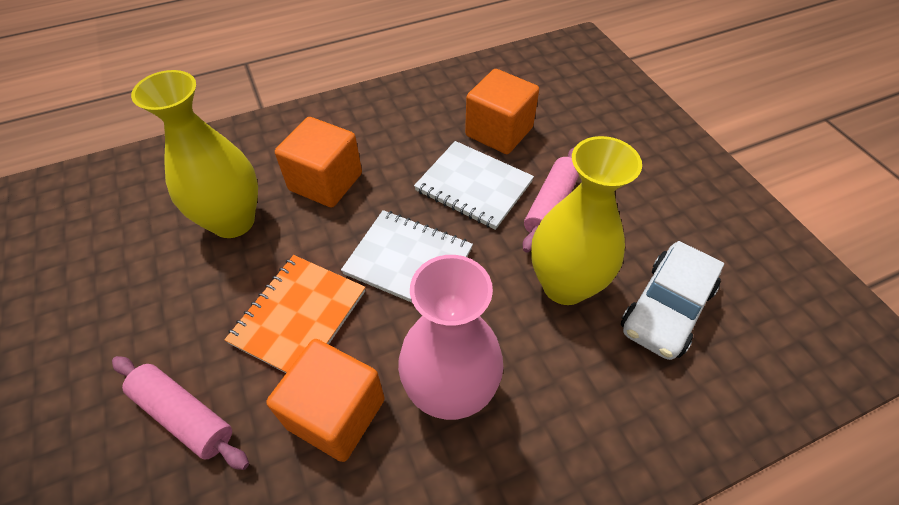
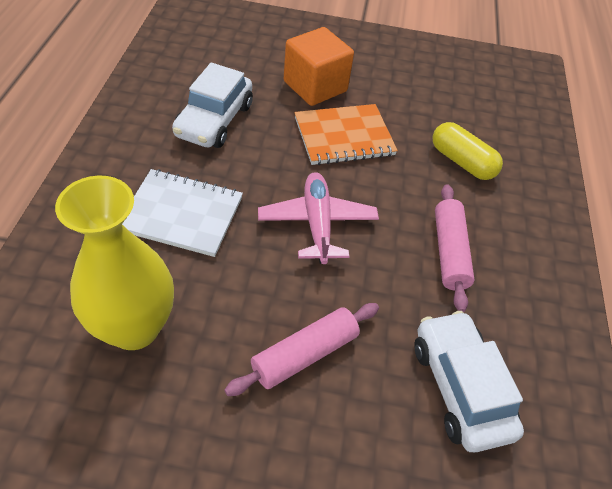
orange cube: [266,339,385,462] [275,117,362,208] [465,69,539,154] = 3 -> [284,27,354,106] = 1
pink plane: none = 0 -> [258,172,379,264] = 1
pink vase: [398,255,504,420] = 1 -> none = 0
white car: [621,241,724,360] = 1 -> [172,63,253,148] [415,311,524,452] = 2
white notebook: [341,210,473,303] [414,141,534,230] = 2 -> [122,169,243,257] = 1
yellow capsule: none = 0 -> [432,122,503,180] = 1
yellow vase: [131,70,258,238] [531,136,642,305] = 2 -> [55,176,174,350] = 1

